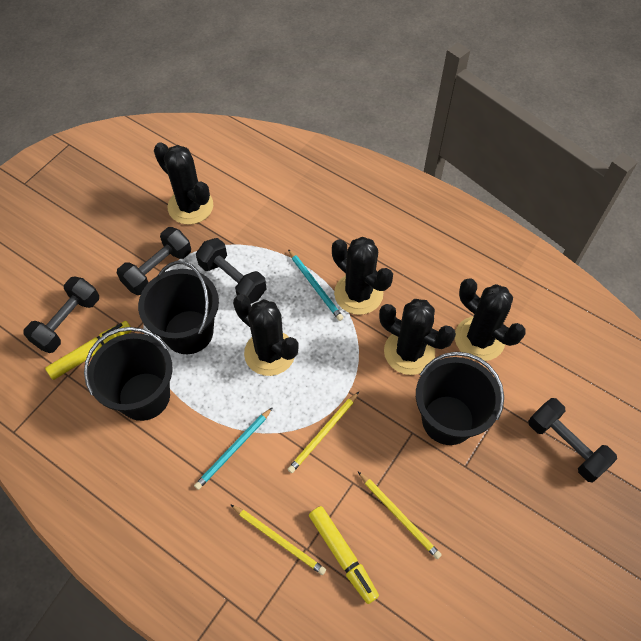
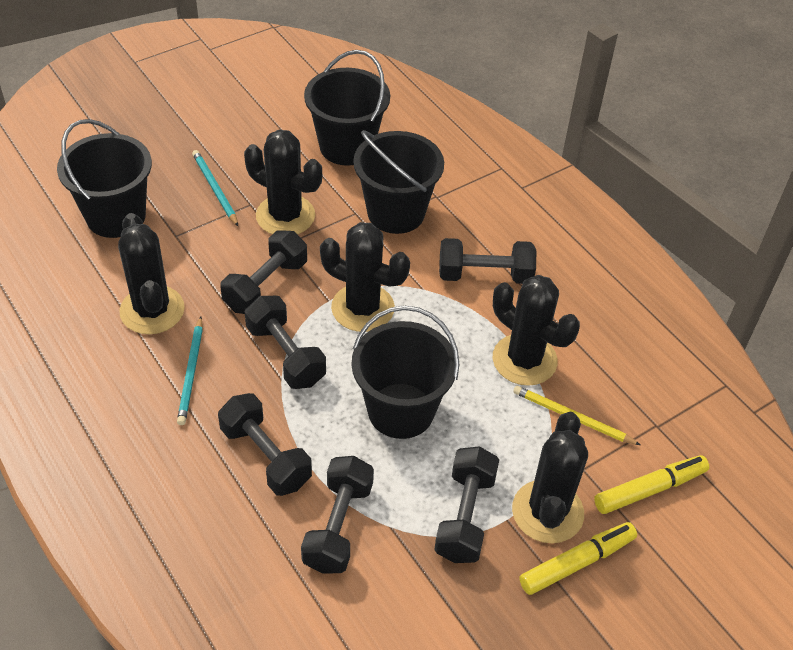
black bucket: [84,327,173,421] [138,261,219,354] [416,352,504,445] = 3 -> [57,119,152,238] [304,50,390,166] [352,306,460,439] [353,130,444,234] = 4
black dumbbell: [23,277,99,353] [117,227,191,295] [196,238,267,304] [528,398,617,482] = 4 -> [218,393,312,496] [220,230,307,314] [245,296,326,389] [301,456,374,574] [434,446,499,563] [439,238,536,284] = 6
yellow pencil: [230,504,326,575] [288,392,359,473] [358,472,442,559] = 3 -> [513,386,640,445] = 1

